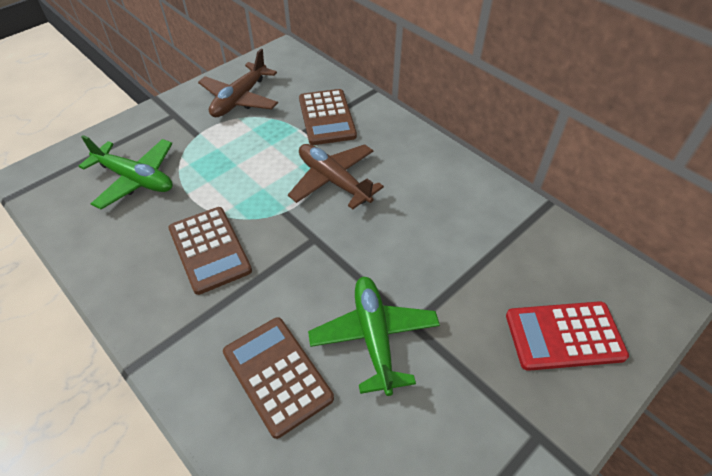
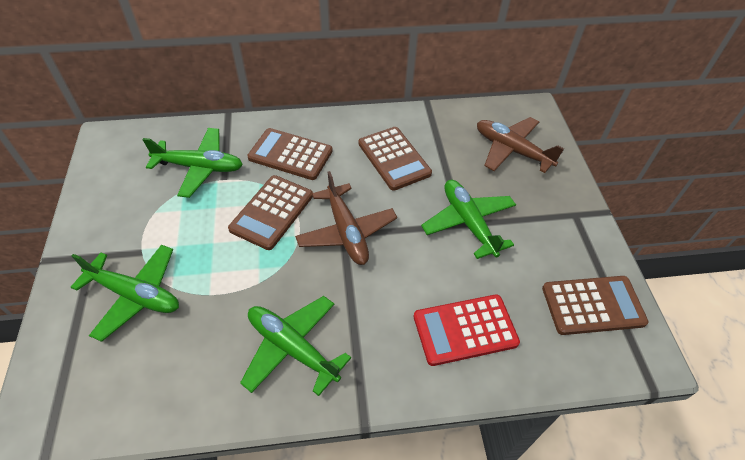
brown calculator: [168,207,252,295] [223,317,334,439] [299,89,357,145] = 3 -> [228,175,313,250] [247,128,333,180] [358,127,432,191] [542,276,648,335] = 4
green plane: [79,135,173,209] [308,277,440,396] = 2 -> [71,245,179,342] [142,128,243,198] [240,296,351,396] [421,180,516,259] = 4

